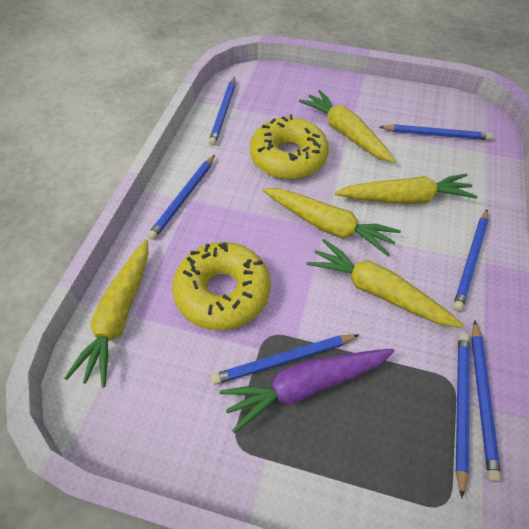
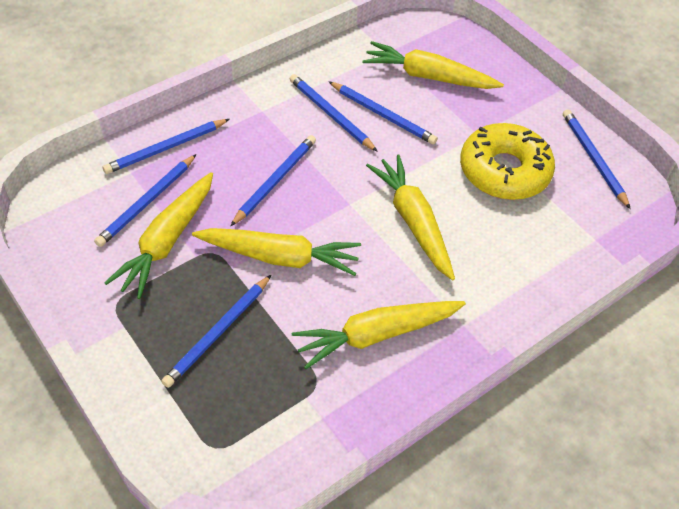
purple carrot: [220,349,395,434] = 1 -> none = 0
yellow donut: [172,242,271,331] [250,114,329,179] = 2 -> [460,123,555,200] = 1

